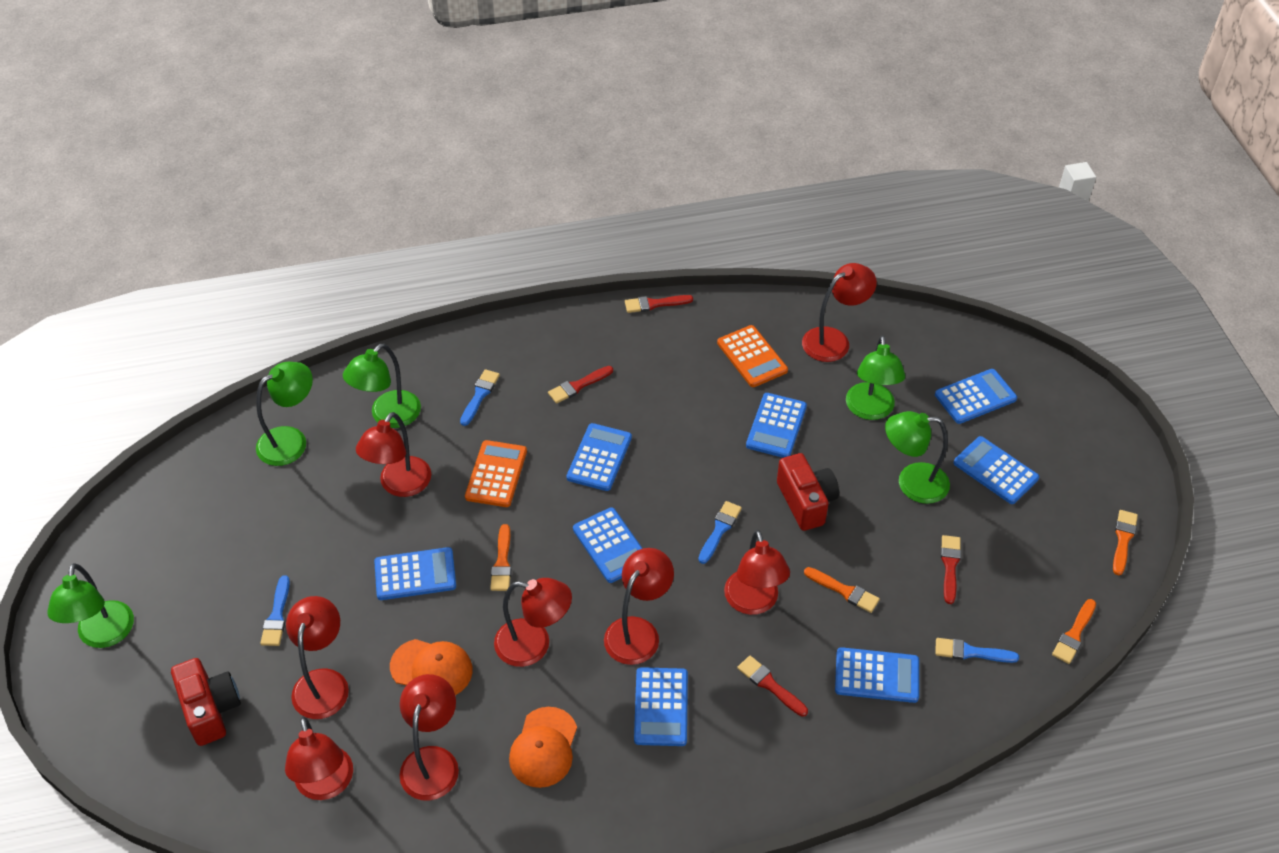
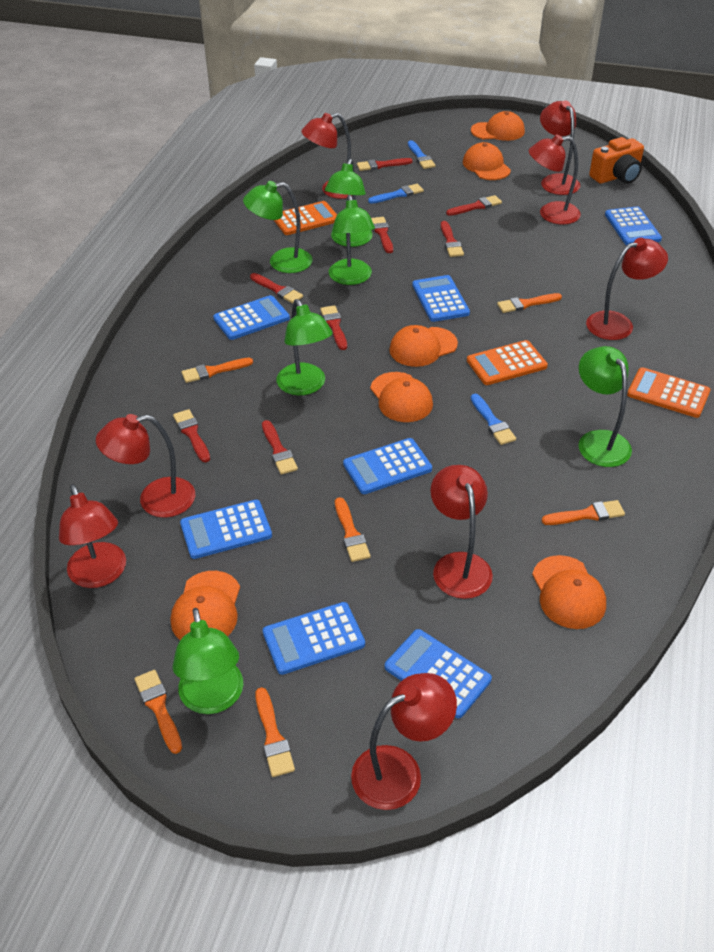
blue brush: [260,575,290,646] [460,369,500,426] [698,501,742,564] [935,638,1019,663] = 4 -> [368,184,424,204] [408,140,436,169] [471,394,516,445] = 3
blue calculator: [374,547,456,600] [567,423,632,491] [573,507,643,583] [634,667,688,746] [746,393,807,458] [835,647,919,703] [935,369,1017,424] [954,436,1039,504] = 8 -> [180,500,272,559] [213,295,290,340] [263,602,365,675] [343,438,432,494] [385,629,492,718] [412,275,470,322] [605,206,662,245] = 7
green lamp: [47,563,134,648] [256,362,313,466] [343,343,421,428] [846,335,905,420] [885,411,950,504] = 5 -> [173,608,243,714] [243,181,312,273] [277,299,333,395] [325,159,373,247] [329,195,375,285] [578,346,632,467] = 6
orange brush: [490,524,511,591] [804,567,880,613] [1052,599,1096,664] [1113,510,1138,575] = 4 -> [134,670,182,754] [182,358,253,383] [255,687,295,777] [335,497,371,562] [497,293,562,313] [542,500,625,525] = 6
orange calculator: [465,440,527,507] [717,325,788,387] = 2 -> [274,201,337,235] [467,340,548,385] [627,367,711,418] = 3
orange camera: none = 0 -> [589,137,644,184] = 1
orange cap: [390,639,473,695] [509,707,577,788] = 2 -> [171,571,240,640] [370,372,433,422] [389,325,458,367] [463,142,511,180] [471,111,525,141] [532,555,606,629] = 6
red brush: [548,366,613,404] [625,295,693,313] [737,655,808,717] [941,535,961,604] = 4 -> [173,409,210,462] [250,273,303,303] [262,420,298,475] [320,305,347,350] [357,158,413,171] [371,217,393,253] [441,221,464,257] [446,195,502,216] = 8
red camera: [171,658,241,746] [777,453,839,531] = 2 -> none = 0

